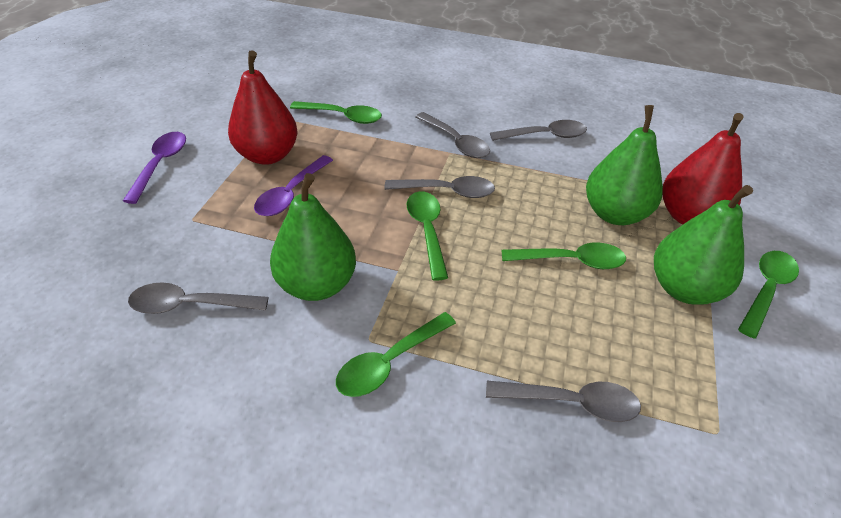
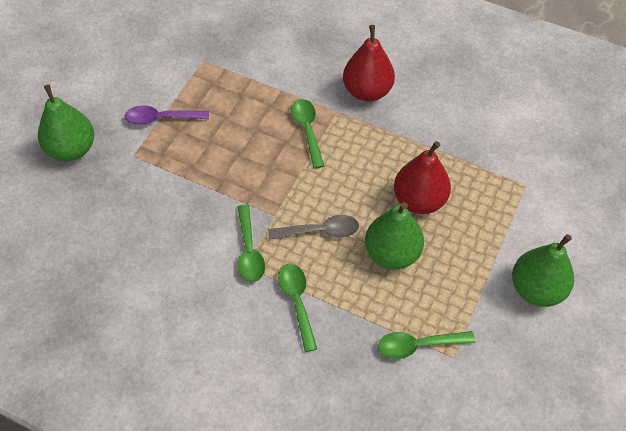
green spoon: [290,101,382,124] [336,312,456,397] [407,191,448,281] [502,242,626,269] [738,251,799,339] = 5 -> [237,205,265,282] [278,264,317,352] [291,99,324,169] [378,331,475,359] = 4
grey spoon: [128,282,268,314] [384,176,495,198] [415,112,490,158] [486,381,641,422] [490,120,587,141] = 5 -> [268,215,359,239] = 1
purple spoon: [123,132,186,204] [254,155,333,216] = 2 -> [125,105,209,125] = 1

